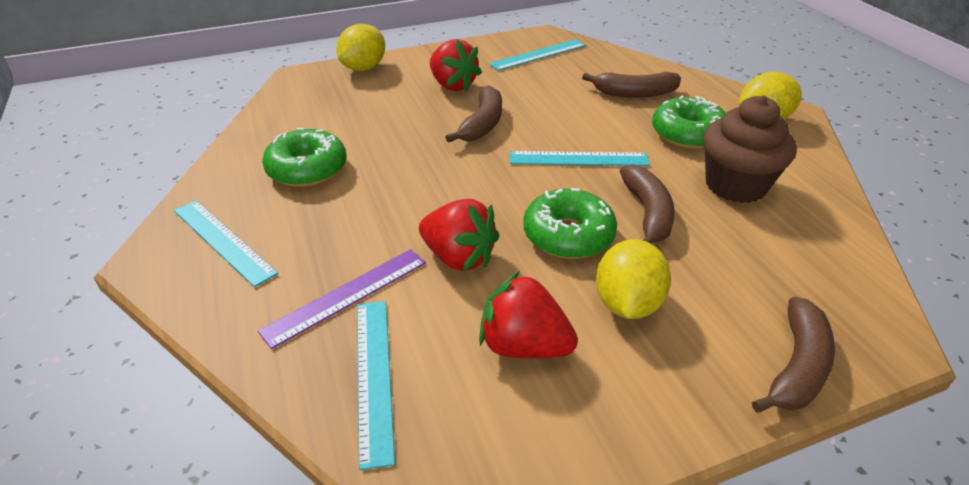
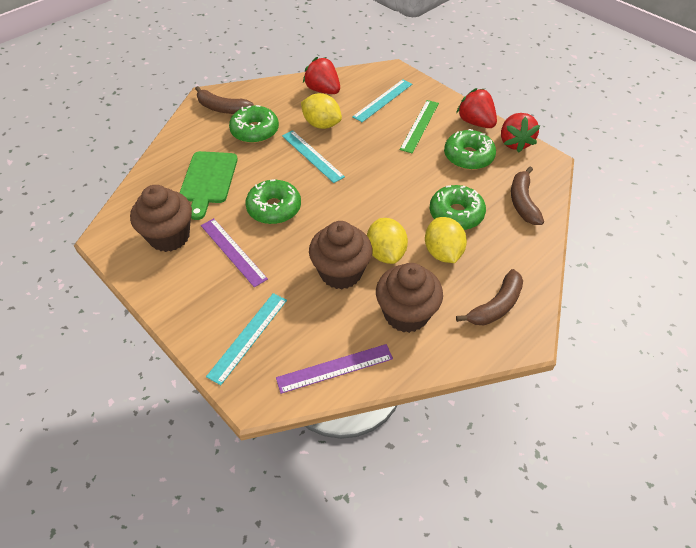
brown banana: [445,85,502,143] [582,72,681,98] [620,164,675,244] [752,297,835,413] = 4 -> [195,86,254,114] [456,269,523,325] [511,167,544,225] = 3
brown cupcake: [703,96,797,203] = 1 -> [130,185,192,252] [309,221,372,289] [376,263,443,333] = 3
green cutting board: none = 0 -> [179,151,238,220] = 1
green donut: [262,128,346,187] [523,188,617,259] [652,96,726,149] = 3 -> [229,105,279,143] [245,179,301,224] [430,185,486,230] [444,129,496,170] = 4
green ruler: none = 0 -> [400,100,439,153] = 1
purple ruler: [258,249,426,349] = 1 -> [201,218,268,287] [276,344,393,394] = 2
turquoise ruler: [174,200,278,287] [357,301,395,470] [489,39,586,71] [510,151,650,166] = 4 -> [206,293,287,385] [282,130,345,183] [352,79,412,122] = 3

